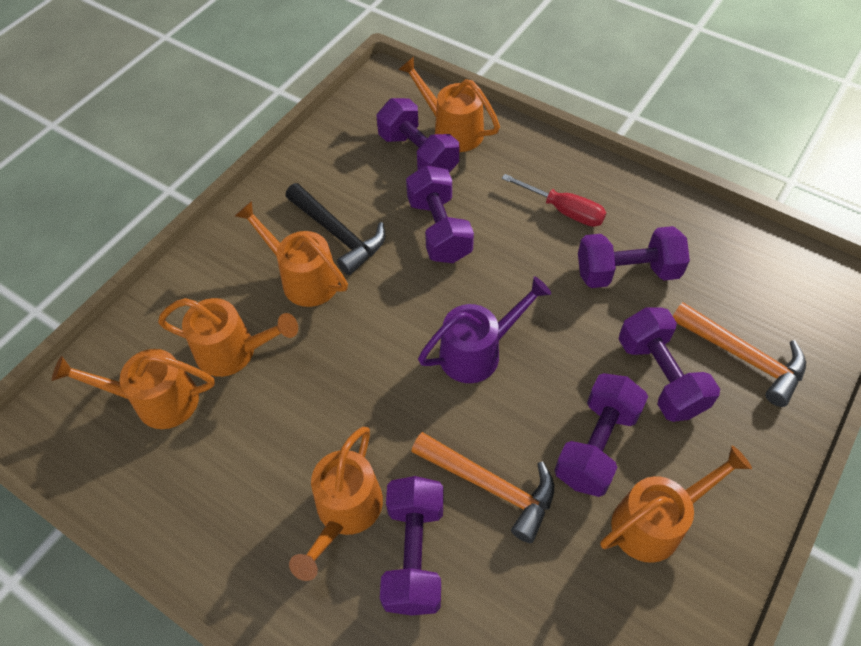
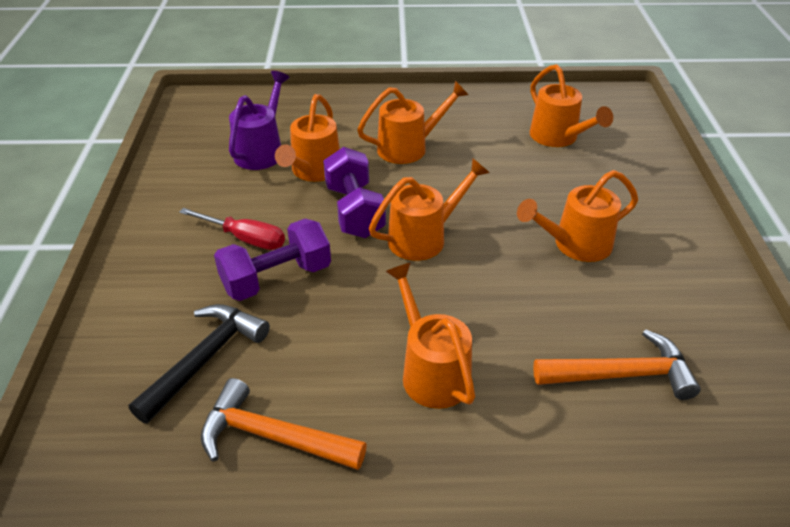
purple dumbbell: [376,98,459,173] [380,476,444,616] [406,165,474,263] [554,373,648,497] [578,226,690,288] [619,307,720,422] = 6 -> [214,218,331,301] [323,147,386,238] = 2

